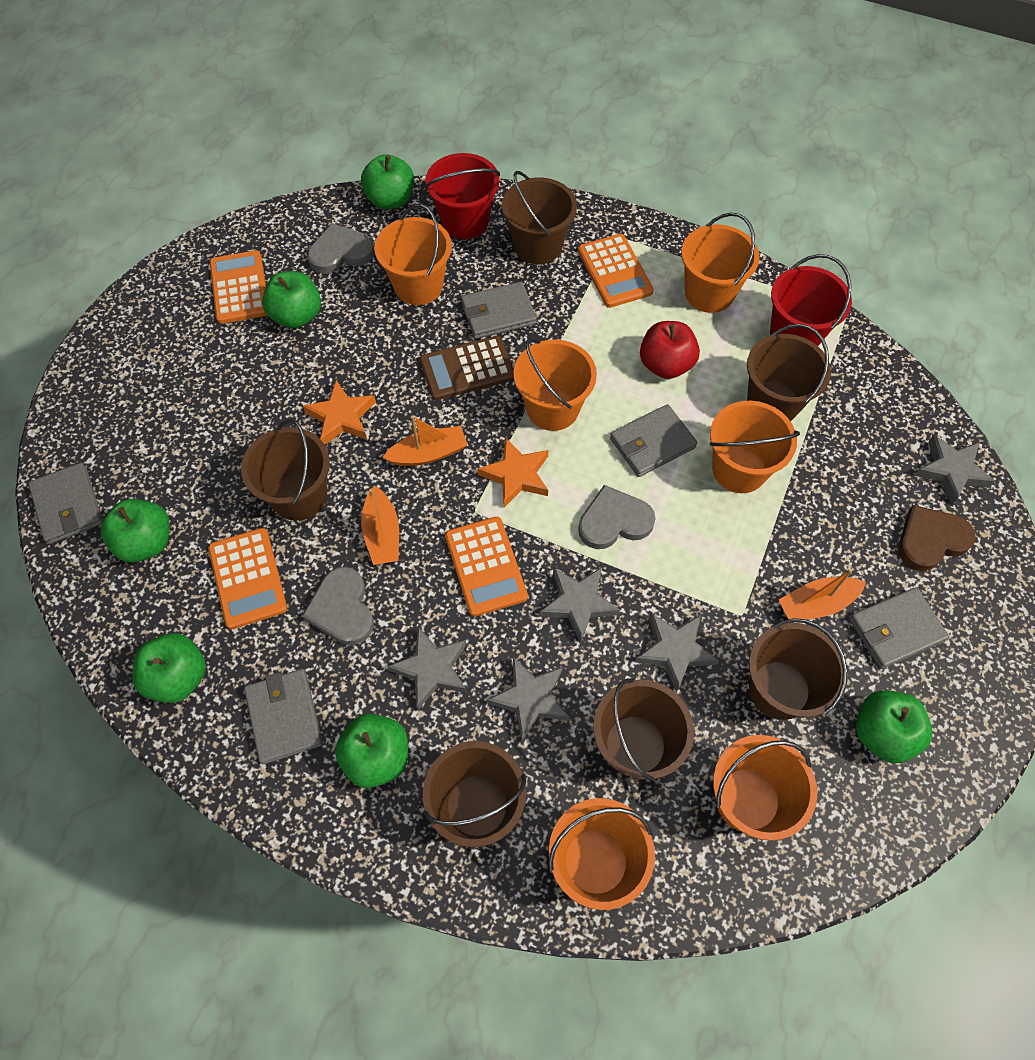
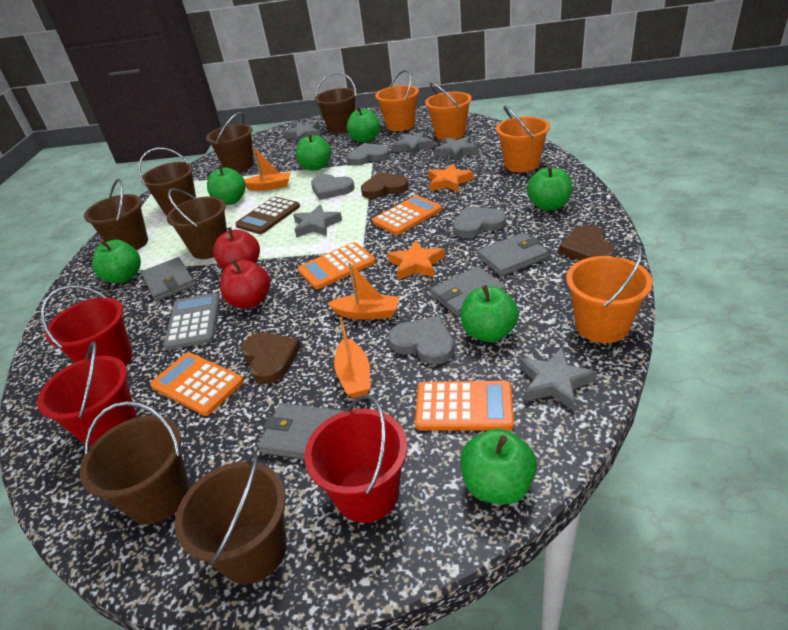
brown bucket: [241,419,330,521] [423,741,526,847] [502,171,577,264] [593,678,694,781] [747,324,831,421] [749,618,848,720] = 6 -> [80,401,189,525] [84,179,148,250] [138,148,196,215] [167,188,227,259] [175,453,287,584] [206,112,254,172] [315,72,357,133] = 7
brown heart: [898,505,976,571] = 1 -> [241,333,301,384] [361,172,409,199] [559,225,615,261] = 3
green apple: [101,499,170,563] [132,633,206,703] [262,271,321,328] [335,714,408,788] [361,154,414,209] [856,690,933,763] = 6 -> [92,239,141,283] [207,165,246,205] [296,133,331,171] [347,107,380,143] [460,428,537,504] [461,285,519,342] [527,166,572,211] = 7
grey calculator: none = 0 -> [164,293,220,350] = 1
grey heart: [302,567,374,645] [307,223,375,274] [578,485,656,549] = 3 -> [311,174,355,200] [347,143,390,166] [389,316,454,365] [453,206,506,238] = 4
grey wallet: [28,463,103,544] [244,669,323,764] [461,282,537,339] [610,404,697,477] [849,587,949,669] = 5 -> [141,257,195,301] [258,403,344,460] [431,266,506,317] [477,233,548,277] = 4
orange bucket: [374,204,452,305] [513,338,597,431] [549,798,655,910] [681,212,760,313] [710,401,800,493] [713,735,817,841] = 6 -> [375,70,419,131] [425,82,472,140] [496,106,550,172] [566,244,653,343] = 4
red apple: [640,321,700,379] = 1 -> [213,227,260,270] [220,259,270,308] = 2
red bucket: [425,153,500,239] [770,254,852,346] = 2 -> [37,341,137,448] [41,285,133,366] [304,395,407,523] = 3

